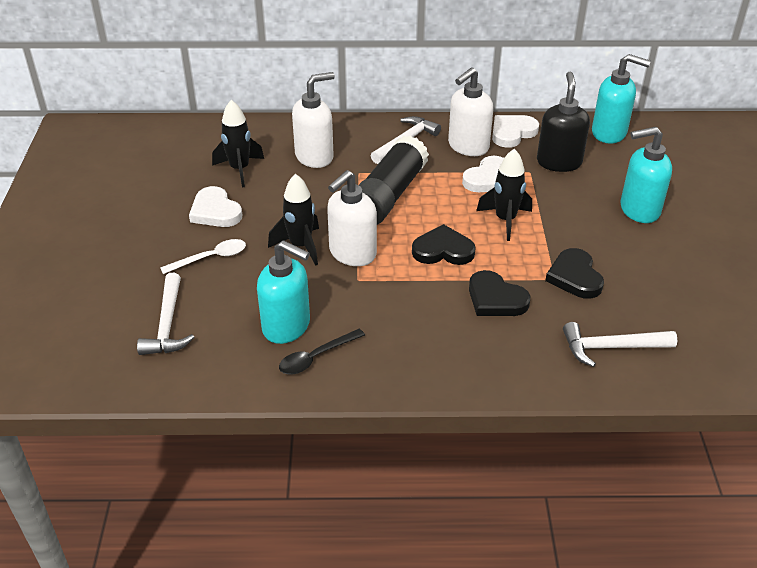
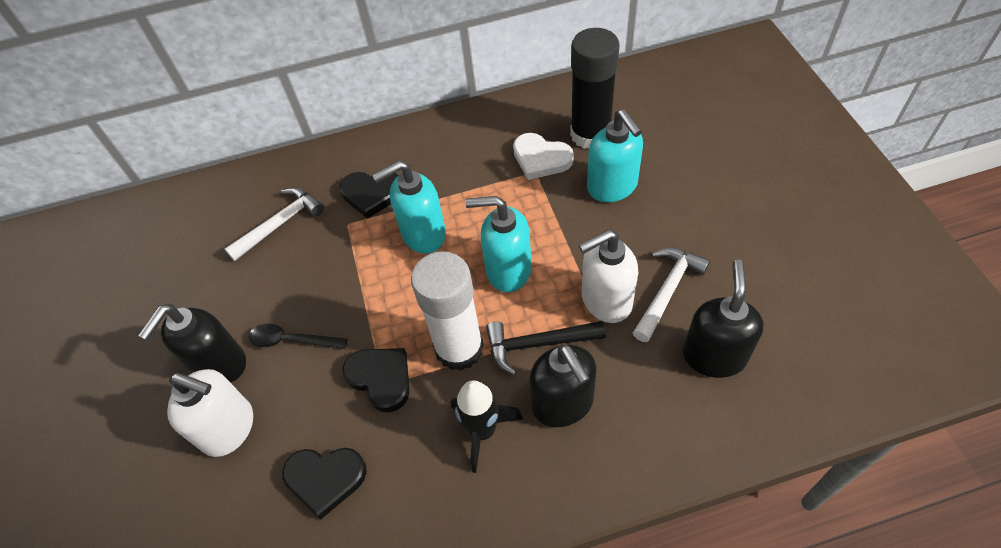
black hammer: none = 0 -> [486,321,606,375] = 1
black rocket: [212,100,264,187] [268,174,319,266] [476,149,532,241] = 3 -> [451,380,523,473] = 1
black soap dispenser: [537,72,590,172] = 1 -> [138,304,246,383] [529,344,597,427] [683,260,764,378] = 3
white glue stick: none = 0 -> [411,251,484,371] = 1
white hammer: [137,273,194,355] [371,116,441,164] [563,322,678,367] = 3 -> [225,187,324,261] [633,248,710,342] = 2
white heart: [189,186,242,227] [462,156,504,192] [492,115,539,148] = 3 -> [513,133,574,180] = 1
white soap dispenser: [292,72,335,168] [327,170,377,266] [448,67,493,156] = 3 -> [167,369,253,457] [579,230,638,323] = 2
white spoon: [160,239,246,274] = 1 -> none = 0

